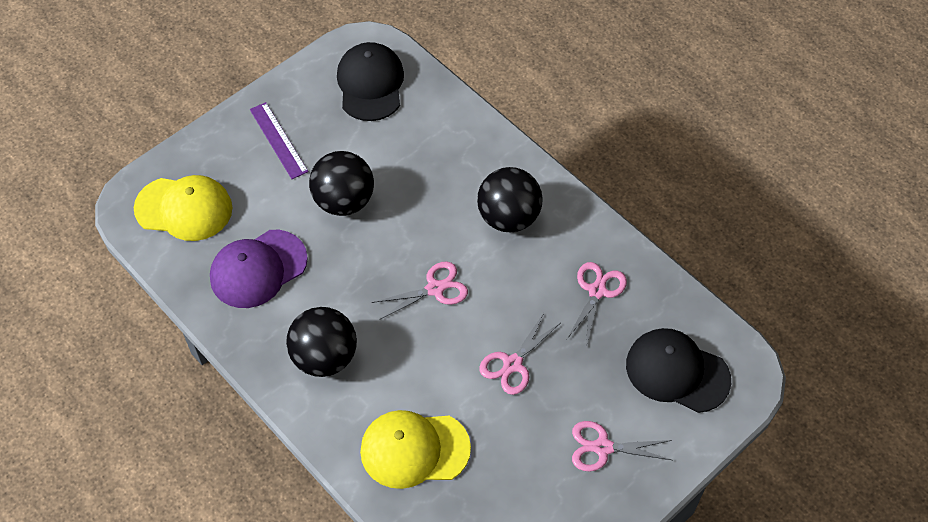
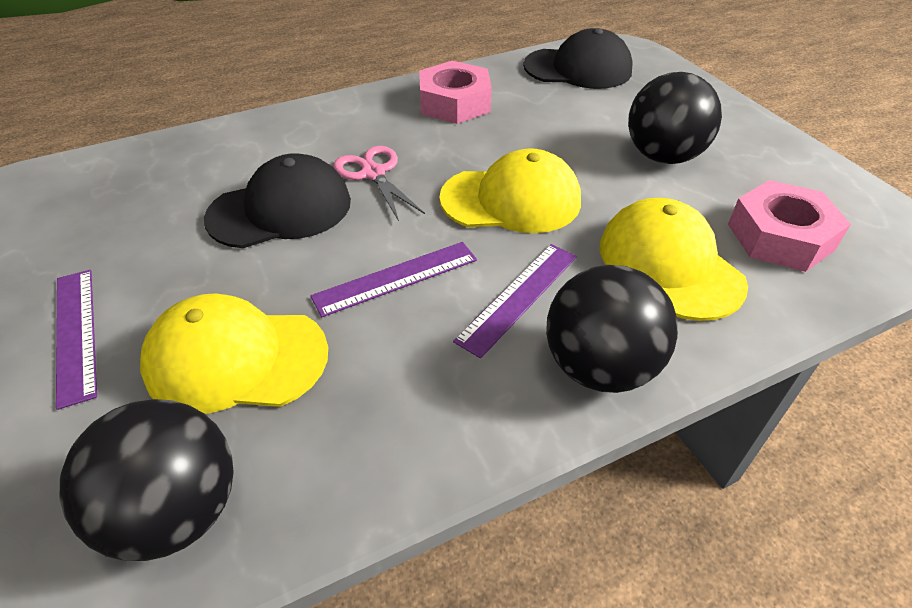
pink nut: none = 0 -> [419,60,492,124] [728,180,851,272] = 2
pink scissors: [372,261,468,319] [479,313,560,395] [567,262,627,346] [572,421,672,472] = 4 -> [334,146,425,221] = 1
purple cap: [210,230,308,308] = 1 -> none = 0
purple ruler: [250,102,308,179] = 1 -> [56,270,97,410] [310,242,477,317] [453,244,577,358] = 3
yellow cap: [134,175,233,241] [360,410,471,489] = 2 -> [140,293,328,414] [439,148,581,233] [600,198,748,321] = 3

